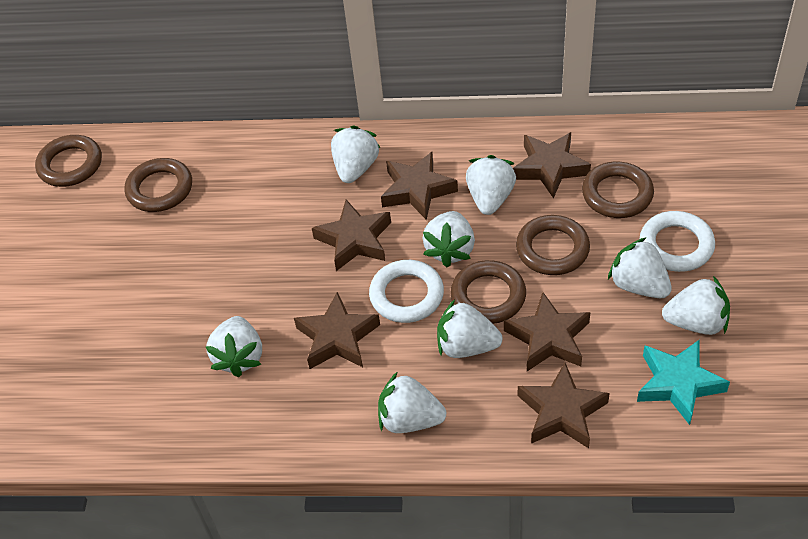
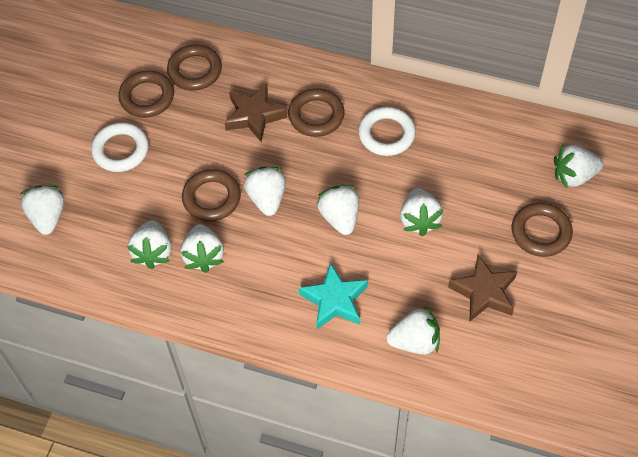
brown star: [294,292,380,369] [312,200,391,271] [381,152,458,220] [504,292,590,371] [513,132,591,199] [518,363,610,448] = 6 -> [225,84,287,142] [448,255,517,321] = 2

